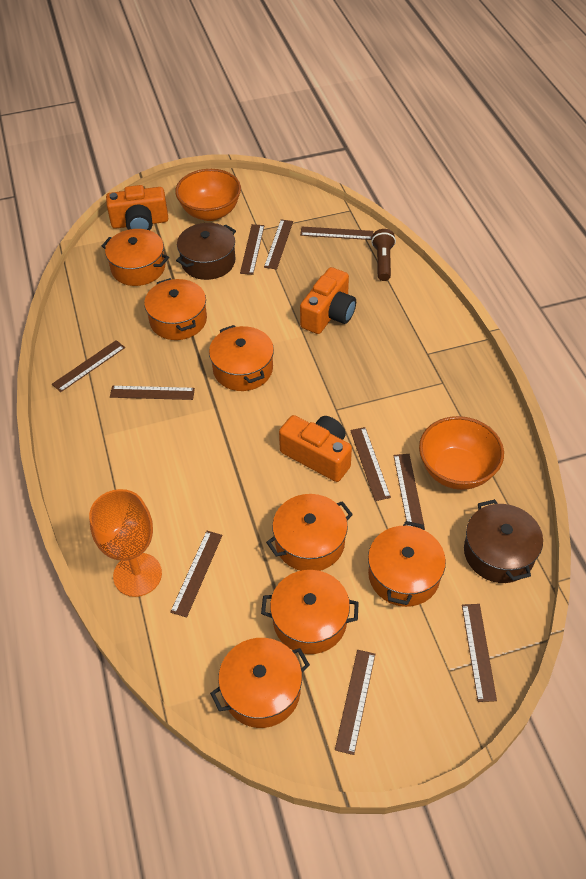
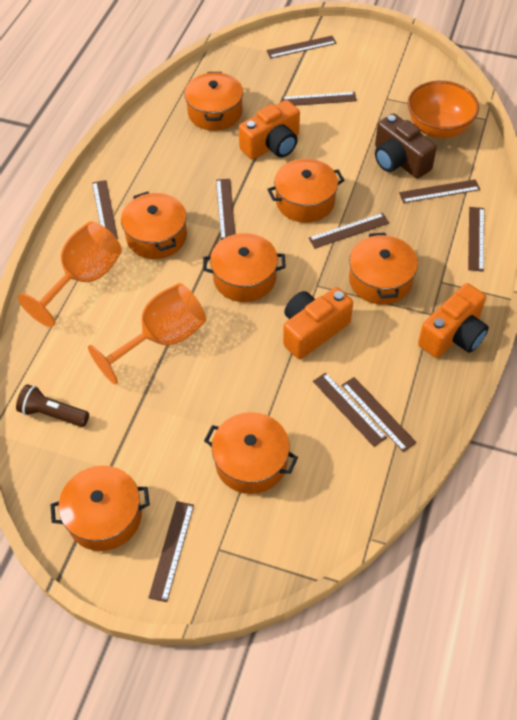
brown camera: none = 0 -> [375,113,437,178] = 1
brown pot: [176,223,236,280] [464,499,543,583] = 2 -> none = 0
orange bowl: [175,169,241,221] [419,416,504,490] = 2 -> [408,81,479,138] = 1
orange goblet: [89,489,162,597] = 1 -> [18,221,122,327] [88,283,206,385] = 2

